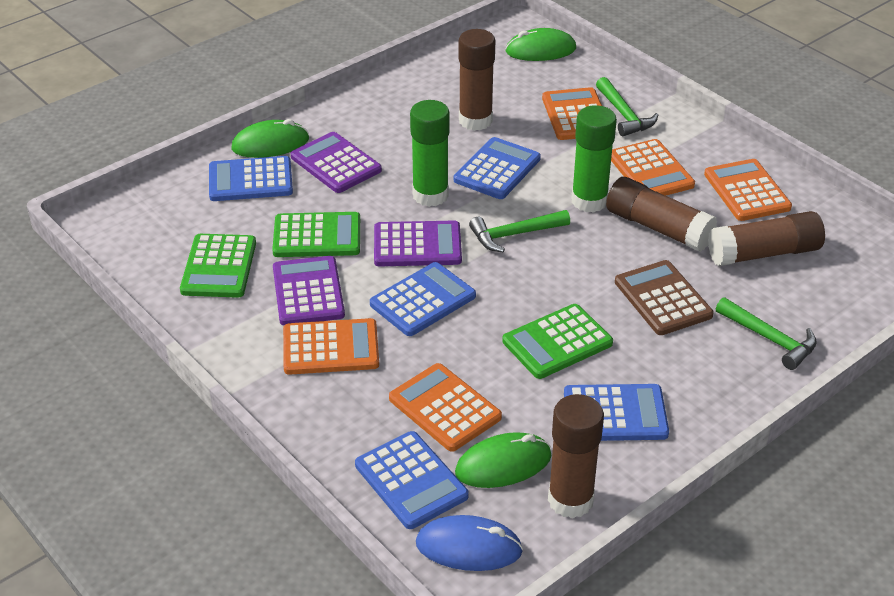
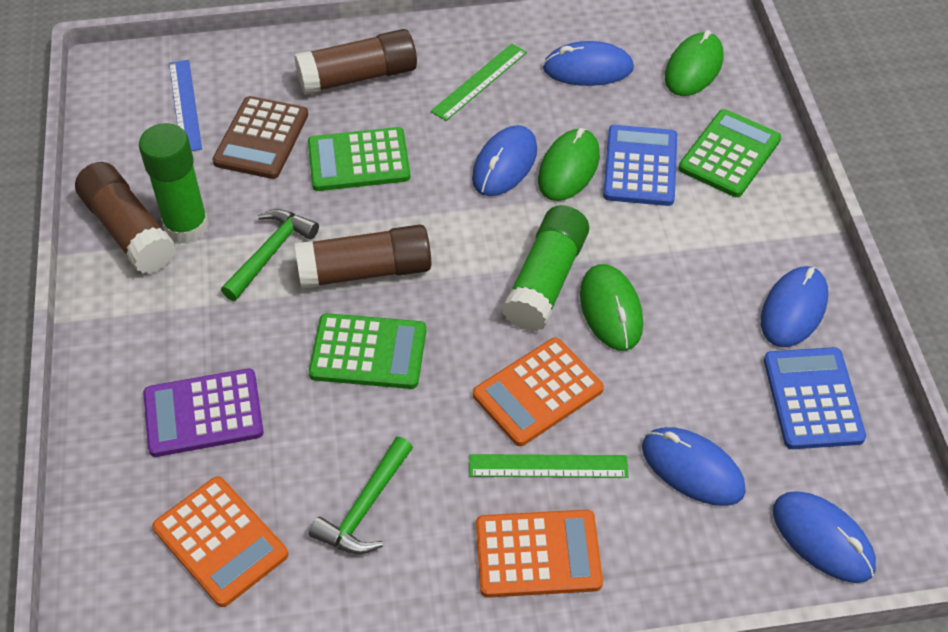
blue calculator: [209,156,293,201] [355,431,469,529] [370,262,476,336] [454,137,541,199] [564,384,669,441] = 5 -> [603,125,677,206] [764,347,866,449] = 2
blue mouse: [416,515,523,571] = 1 -> [472,125,537,196] [543,41,634,86] [642,427,746,506] [761,266,828,347] [773,491,876,583] = 5
blue ruler: none = 0 -> [169,60,202,151] = 1
brown glue stick: [458,29,495,131] [548,394,604,519] [606,177,717,252] [708,211,825,266] = 4 -> [75,162,176,274] [294,29,417,95] [295,225,431,289] = 3
green hammer: [469,210,570,252] [596,77,658,136] [716,297,817,370] = 3 -> [221,209,319,301] [309,437,413,554] = 2
green ruler: none = 0 -> [431,43,527,121] [469,454,629,478] = 2
orange calculator: [283,318,379,375] [389,363,502,452] [542,87,602,140] [611,139,695,196] [704,159,792,221] = 5 -> [152,476,288,607] [473,338,604,446] [476,509,603,598] = 3
purple calculator: [273,256,345,326] [291,132,382,193] [374,221,462,266] = 3 -> [143,368,264,457] = 1

